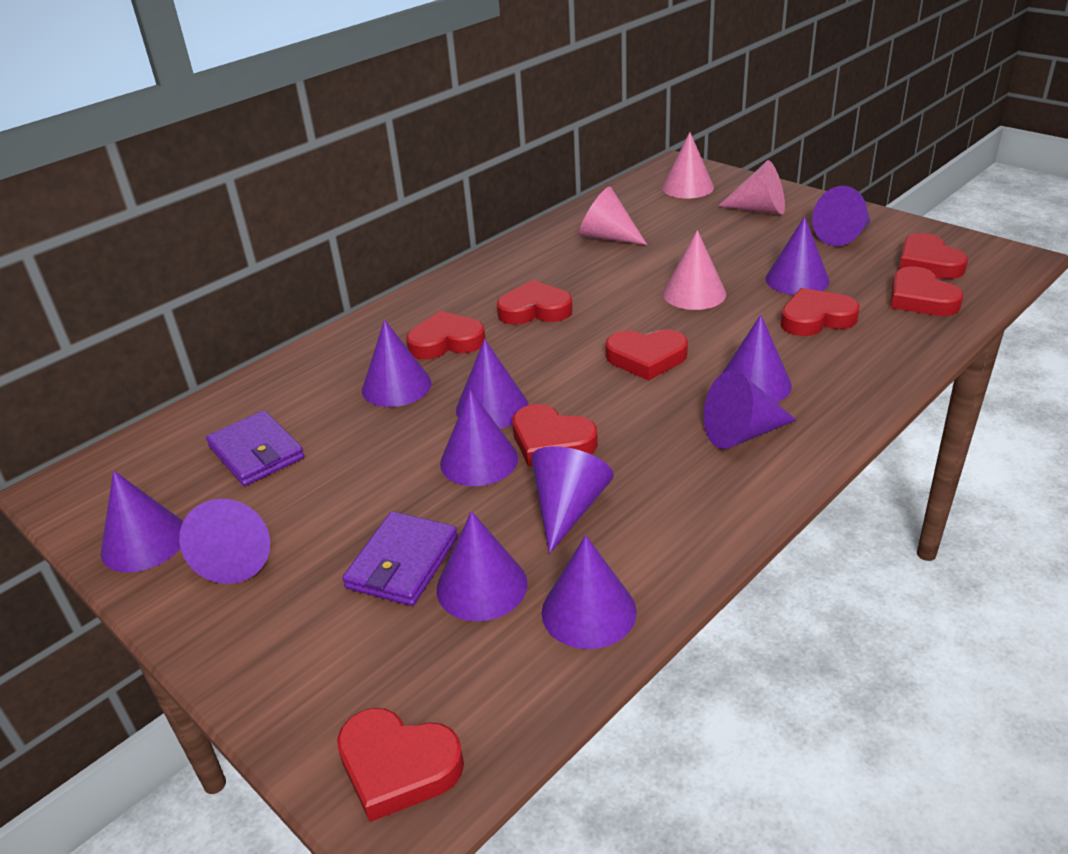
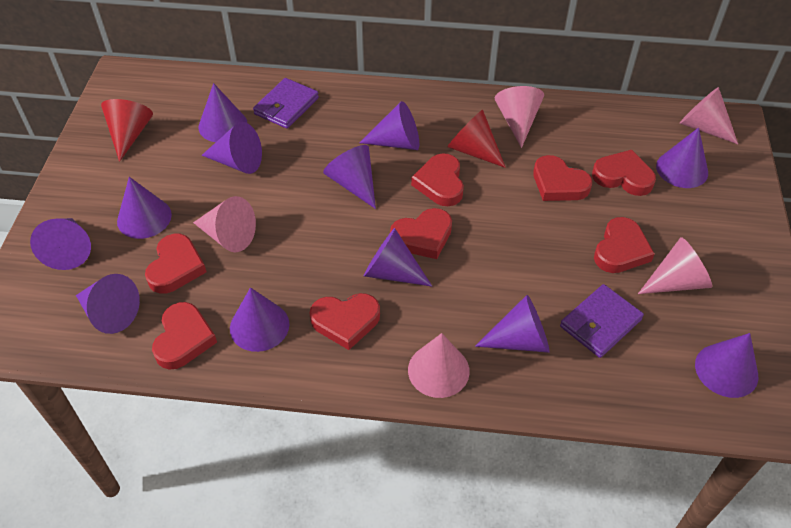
pink cone: [579,186,647,245] [662,132,714,198] [663,230,726,310] [718,160,785,214] = 4 -> [193,196,256,252] [408,333,470,398] [495,86,544,148] [638,237,712,294] [680,87,738,144] = 5
red cone: none = 0 -> [101,99,153,162] [448,110,506,168] = 2

